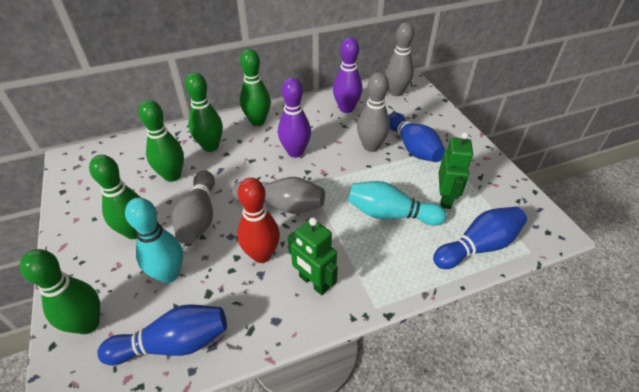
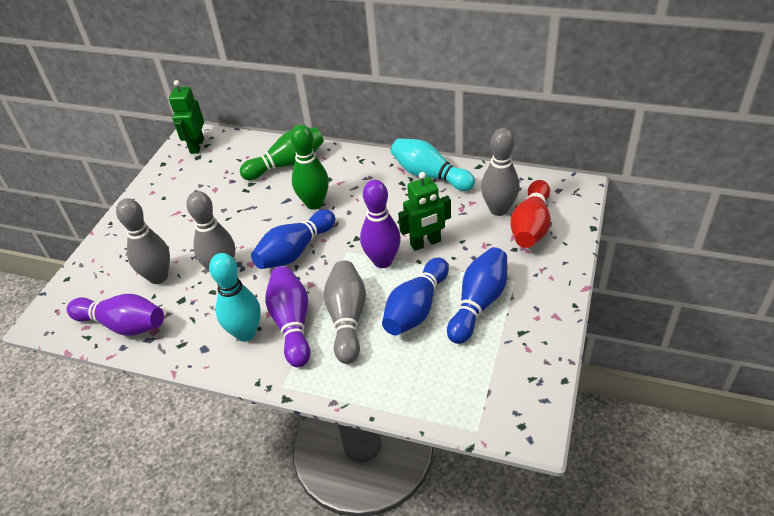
green bowling pin: [20,249,100,334] [89,155,141,239] [138,100,184,182] [185,72,223,152] [240,49,271,126] = 5 -> [240,127,324,180] [290,125,329,210] = 2
purple bowling pin: [278,78,311,158] [333,37,362,113] = 2 -> [67,294,164,336] [265,266,311,367] [360,180,401,268] = 3

